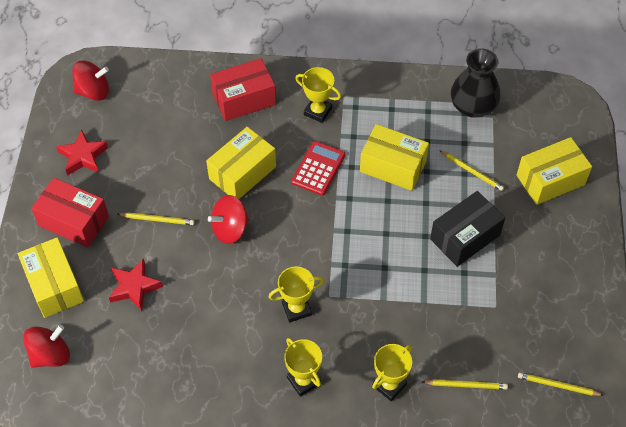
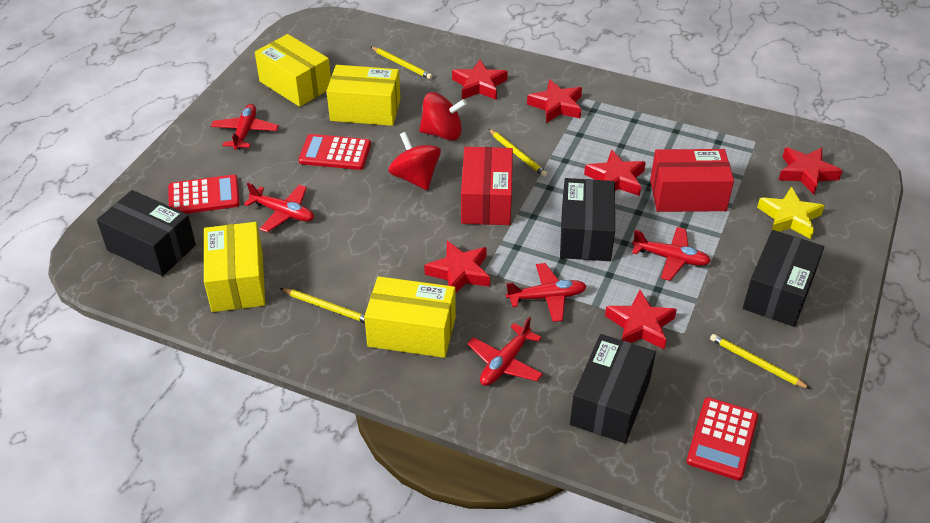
black box: [430,191,505,267] = 1 -> [97,190,196,276] [560,178,615,261] [570,334,656,444] [743,230,824,327] = 4
black vase: [451,48,501,118] = 1 -> none = 0
red calculator: [291,141,345,196] = 1 -> [169,175,240,214] [299,134,371,170] [686,397,758,481] = 3
red plane: none = 0 -> [211,104,279,150] [244,183,314,232] [467,316,543,386] [506,263,587,322] [632,227,711,281] = 5
red spinning top: [23,325,70,368] [72,61,109,101] [208,195,249,244] = 3 -> [388,132,441,190] [419,92,467,141] = 2
red star: [56,129,108,176] [109,258,163,311] = 2 -> [424,241,490,294] [452,60,508,100] [527,79,582,123] [584,150,646,196] [605,290,677,350] [779,147,843,195] = 6
yellow star: none = 0 -> [757,187,825,239] = 1
yellow trophy: [269,266,323,322] [284,338,322,397] [295,67,341,123] [372,344,412,401] = 4 -> none = 0

